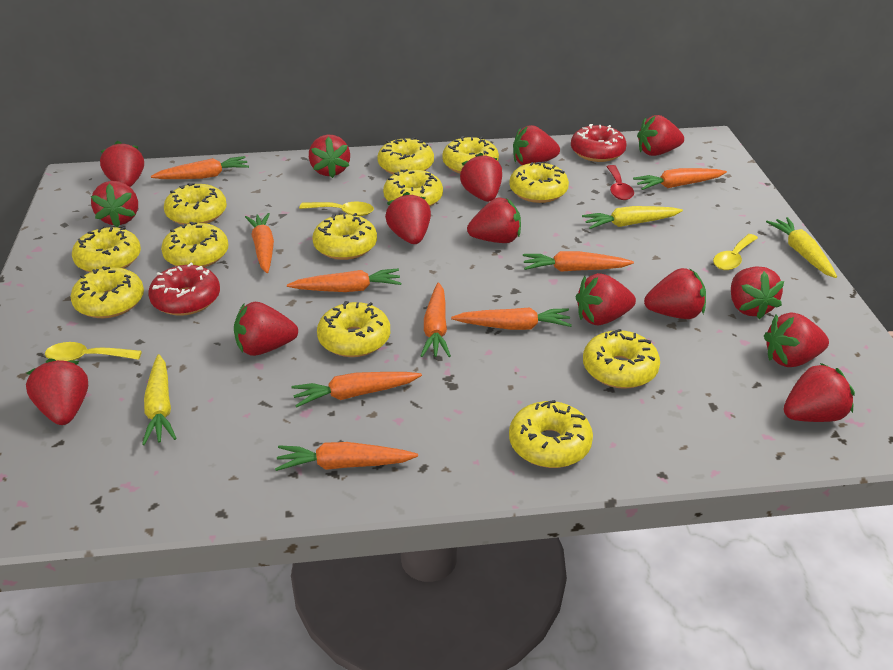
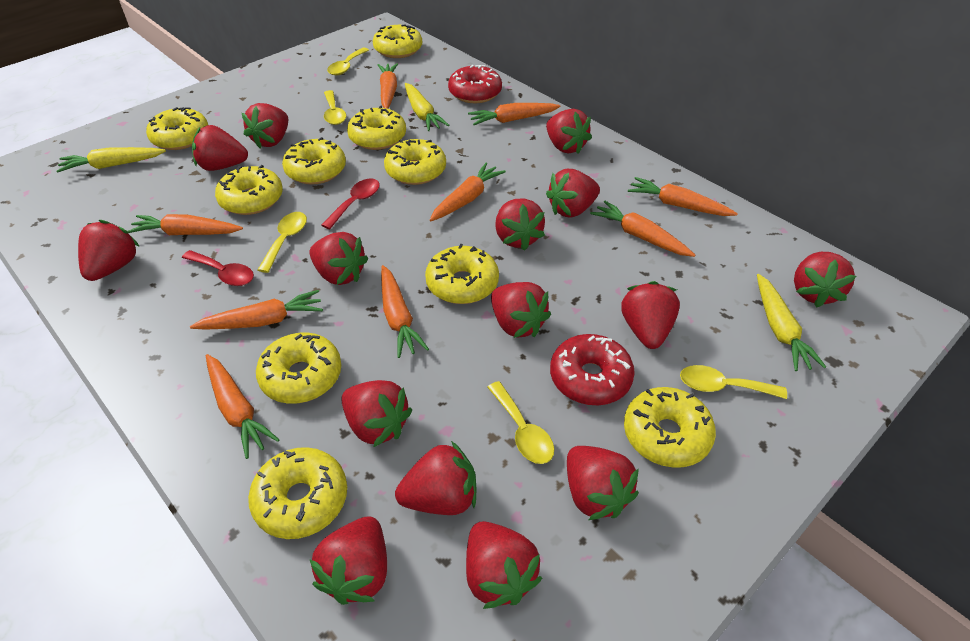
red spoon: [607,165,634,200] = 1 -> [182,250,254,286] [321,179,380,229] = 2
yellow donut: [70,266,144,318] [72,226,141,272] [161,222,228,267] [164,183,227,225] [312,213,377,260] [317,301,390,357] [377,137,434,174] [383,169,443,206] [442,136,499,174] [509,162,569,203] [509,400,593,468] [583,329,660,389] = 12 -> [146,107,208,150] [215,165,283,215] [248,447,347,539] [256,332,341,404] [282,137,346,185] [347,106,406,150] [373,24,422,58] [384,139,446,185] [425,244,499,304] [624,387,716,468] = 10
yellow spoon: [45,342,142,361] [299,202,374,216] [713,234,758,270] = 3 -> [258,212,307,273] [324,90,346,125] [327,48,369,75] [487,381,554,464] [680,365,787,399] = 5

